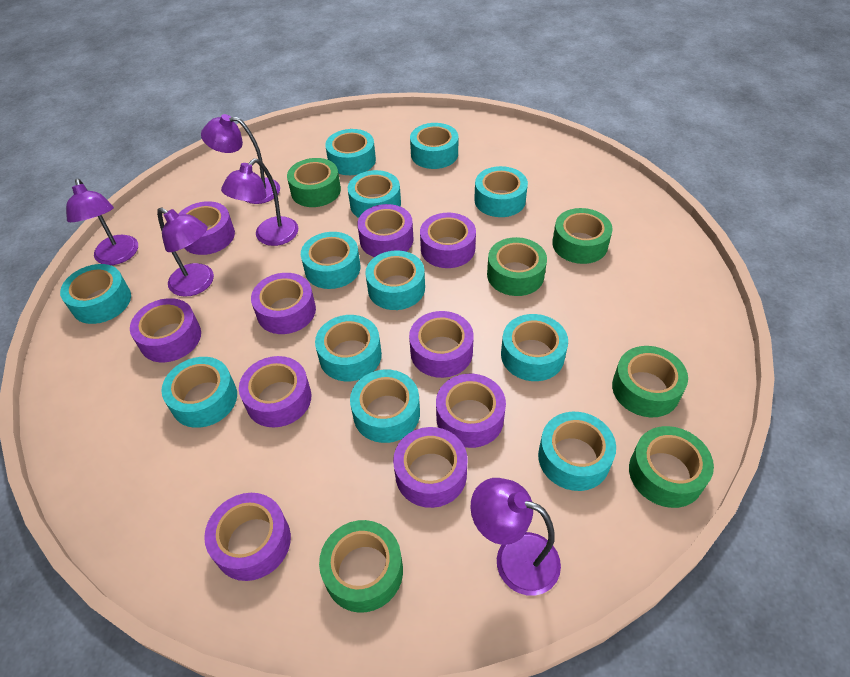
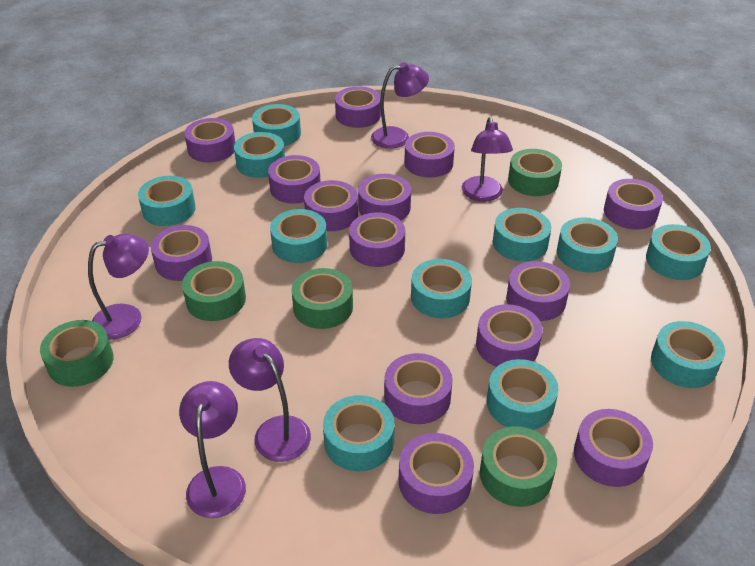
green tape: [287,158,341,207] [319,520,403,613] [487,237,547,296] [552,208,613,264] [612,346,688,417] [629,426,714,508] = 6 -> [40,320,114,387] [182,261,246,321] [291,268,353,329] [480,426,557,507] [508,149,562,196] = 5
purple tape: [130,298,201,362] [178,201,235,255] [204,493,291,581] [239,356,311,427] [251,273,316,334] [357,204,414,257] [393,427,468,508] [409,311,474,378] [420,213,476,268] [436,374,506,448] = 10 -> [151,225,212,281] [185,118,235,162] [268,155,321,204] [304,180,358,231] [335,86,381,128] [349,212,405,267] [358,174,411,220] [384,353,453,424] [399,433,474,514] [404,132,455,178] [476,304,543,367] [506,261,570,321] [574,409,653,487] [604,179,663,229] = 14
turquoise tape: [60,264,131,324] [161,357,237,428] [301,232,360,289] [315,315,382,381] [325,129,376,175] [348,170,401,218] [350,370,420,443] [365,251,425,310] [410,123,458,169] [474,166,528,217] [501,314,568,381] [538,412,616,491] = 12 -> [138,176,196,226] [234,132,285,178] [252,104,301,146] [270,209,327,263] [323,395,395,472] [411,259,472,318] [487,359,558,430] [493,208,551,262] [557,217,618,273] [646,224,711,280] [651,321,725,388] = 11

